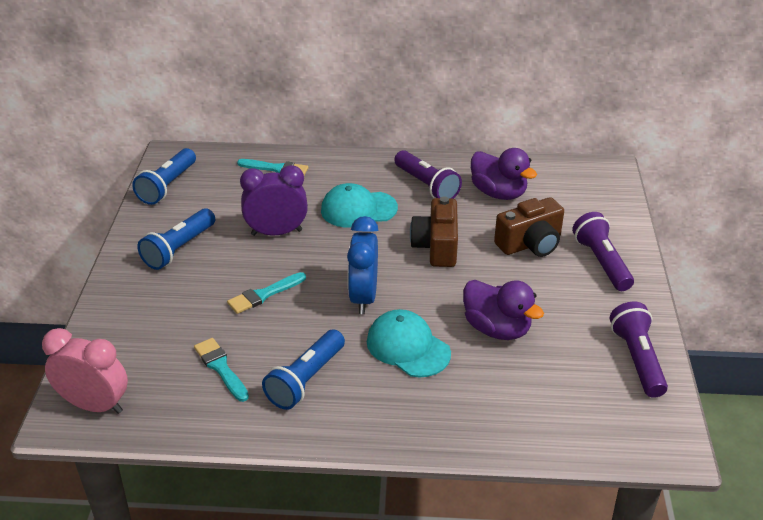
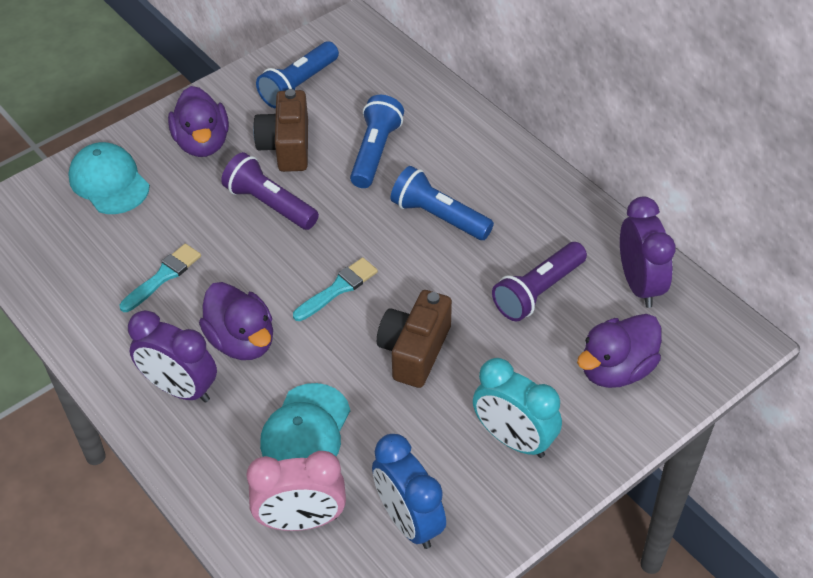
purple clock: [240,165,308,236] = 1 -> [128,310,217,403] [620,197,676,308] = 2
purple duck: [463,280,544,340] [471,148,537,200] = 2 -> [168,86,229,157] [199,282,273,360] [577,314,662,388] = 3
purple flashlight: [394,150,462,199] [572,212,634,291] [609,302,668,398] = 3 -> [221,152,319,230] [492,242,587,322] = 2
turquoise brush: [194,338,249,402] [227,272,306,314] [237,159,309,175] = 3 -> [119,244,201,312] [293,257,378,321] = 2
turquoise clock: none = 0 -> [473,358,562,458] = 1

